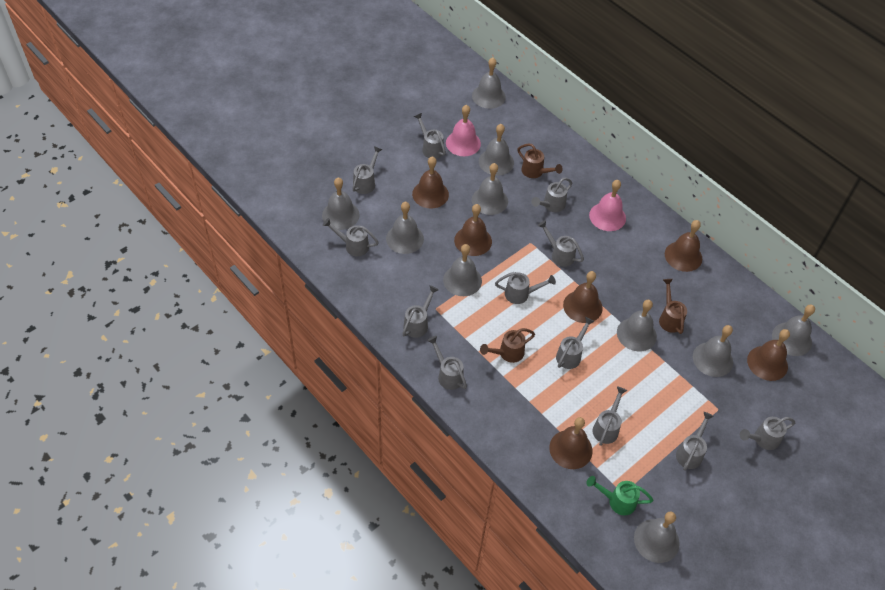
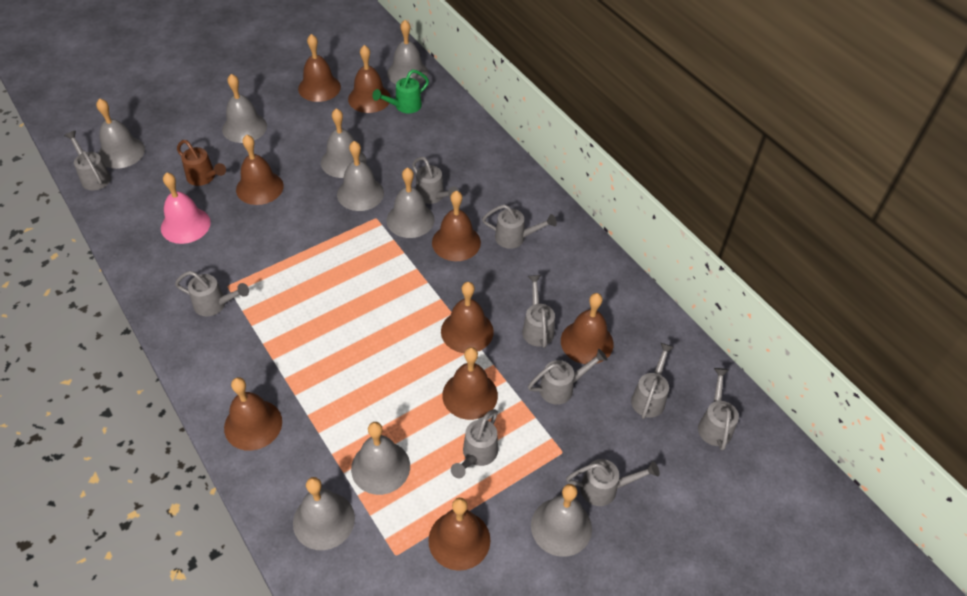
brown bell: [412,156,449,208] [454,204,492,256] [549,417,593,469] [563,271,603,323] [665,220,702,272] [747,329,790,381] = 6 -> [224,377,282,451] [236,134,284,205] [298,34,341,102] [348,45,391,113] [428,498,491,571] [432,191,481,261] [441,282,494,353] [442,347,498,420] [561,293,613,364] = 9
brown watering can: [480,328,535,363] [517,143,563,178] [659,279,687,334] = 3 -> [177,140,226,186] = 1
grey bell: [322,178,360,230] [386,202,424,254] [443,244,482,296] [472,58,506,109] [472,163,508,215] [479,124,514,175] [617,300,657,351] [634,512,680,563] [693,325,733,377] [772,305,815,356] = 10 -> [96,98,145,169] [222,74,267,143] [293,477,355,550] [321,108,367,178] [337,141,384,211] [351,422,410,495] [386,167,435,238] [387,20,429,84] [531,484,592,557] = 9
grey watering can: [323,218,379,256] [352,146,382,194] [402,285,439,338] [414,113,446,159] [427,336,467,390] [495,272,556,304] [531,178,573,212] [538,220,584,267] [556,317,595,369] [593,386,627,446] [676,412,714,471] [740,417,795,450] = 12 -> [64,131,111,190] [175,271,249,316] [412,157,459,204] [451,409,498,478] [482,204,557,249] [522,275,555,348] [528,349,608,405] [566,459,660,506] [631,343,674,419] [698,368,739,451] = 10
pink bell: [446,105,481,156] [589,180,626,231] = 2 -> [161,172,211,244] = 1

